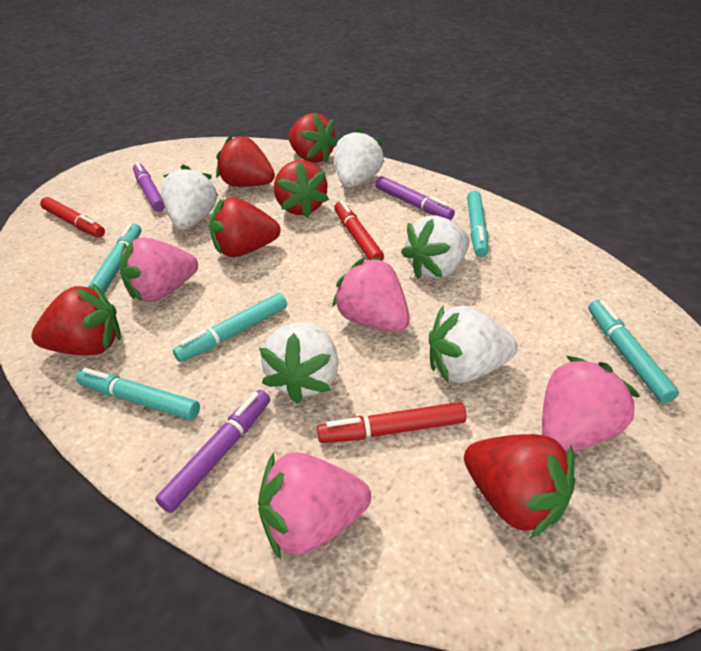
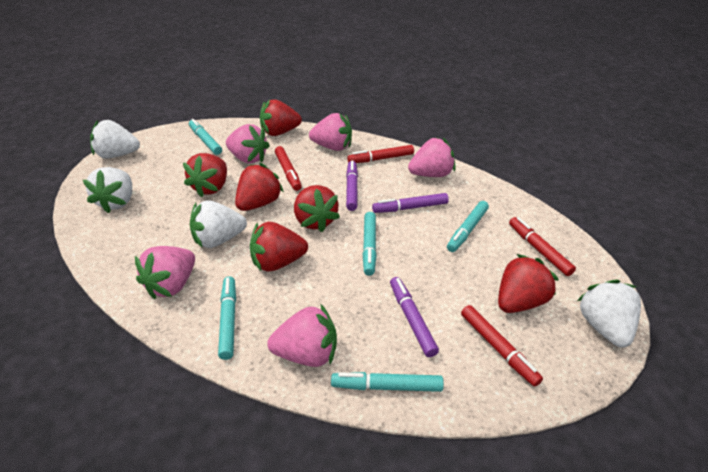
pink strawberry: [120,237,198,302] [258,452,371,560] [332,257,410,332] [542,356,640,453] = 4 -> [135,246,195,299] [226,124,270,163] [267,305,337,367] [309,113,352,151] [408,137,456,177] = 5
red marker: [40,197,105,238] [317,402,466,443] [335,200,384,261] = 3 -> [275,146,302,191] [347,145,414,163] [461,305,543,387] [509,217,576,276] = 4
white strawberry: [161,165,218,230] [259,322,339,404] [334,128,384,188] [401,215,470,279] [429,306,518,383] = 5 -> [83,167,132,213] [90,120,140,159] [190,200,247,248] [577,279,641,347] = 4

